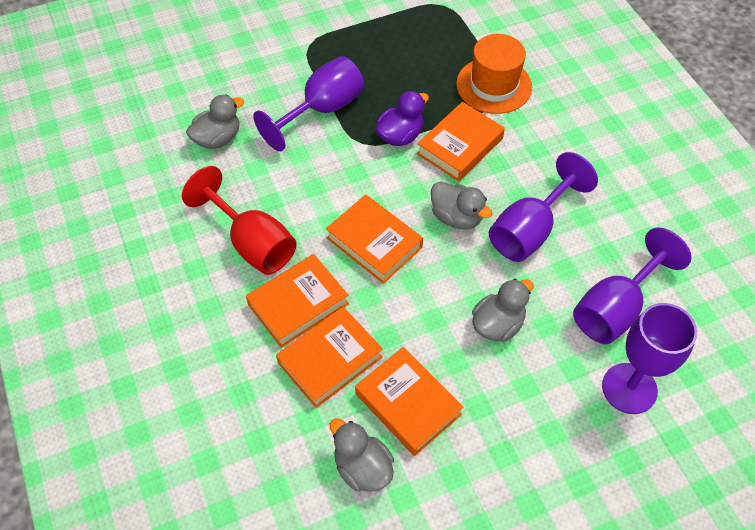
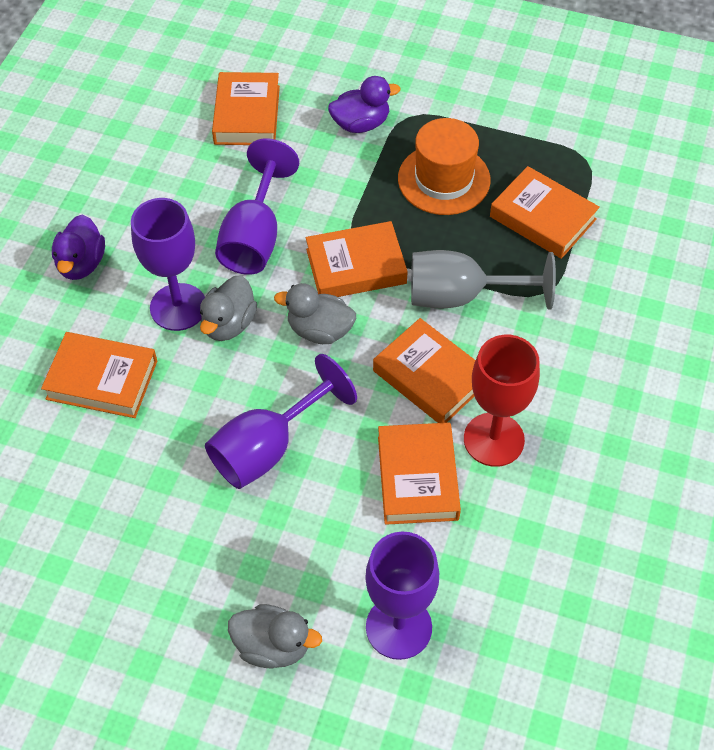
grey duck: [186,95,244,149] [330,418,394,492] [431,182,493,229] [472,279,534,342] = 4 -> [200,276,257,341] [228,604,322,668] [274,283,356,344] = 3
grey goblet: none = 0 -> [411,250,556,310] = 1
orange book: [246,254,349,348] [276,307,383,408] [326,194,423,284] [355,347,464,456] [417,102,505,182] = 5 -> [41,332,157,418] [212,72,280,145] [306,221,408,297] [373,318,475,423] [378,422,461,525] [490,166,600,259] = 6
purple duck: [376,91,429,146] = 1 -> [52,214,105,280] [328,76,400,133] = 2

